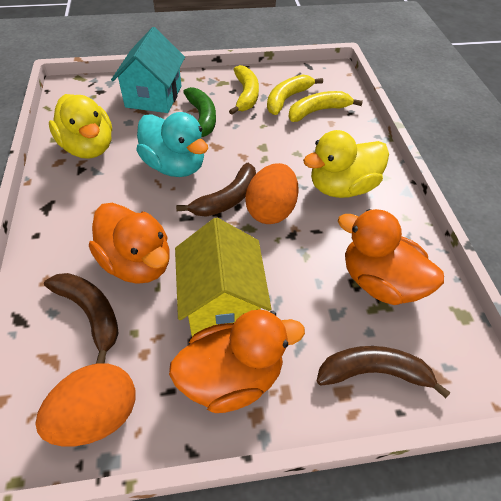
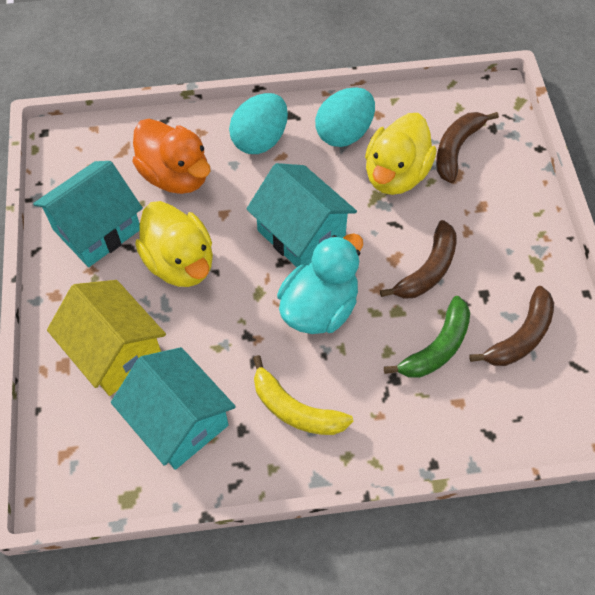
orange duck: [89,203,169,284] [169,309,305,413] [338,209,444,305] = 3 -> [132,119,211,194] = 1
orange egg: [35,363,136,447] [245,163,299,224] = 2 -> none = 0
turquoise egg: none = 0 -> [229,93,288,154] [315,87,375,147] = 2
turquoise house: [111,27,185,113] = 1 -> [33,161,143,267] [111,347,236,470] [246,163,357,267] = 3
yellow banana: [229,65,259,115] [267,74,323,115] [288,91,363,122] = 3 -> [253,355,353,435] = 1

